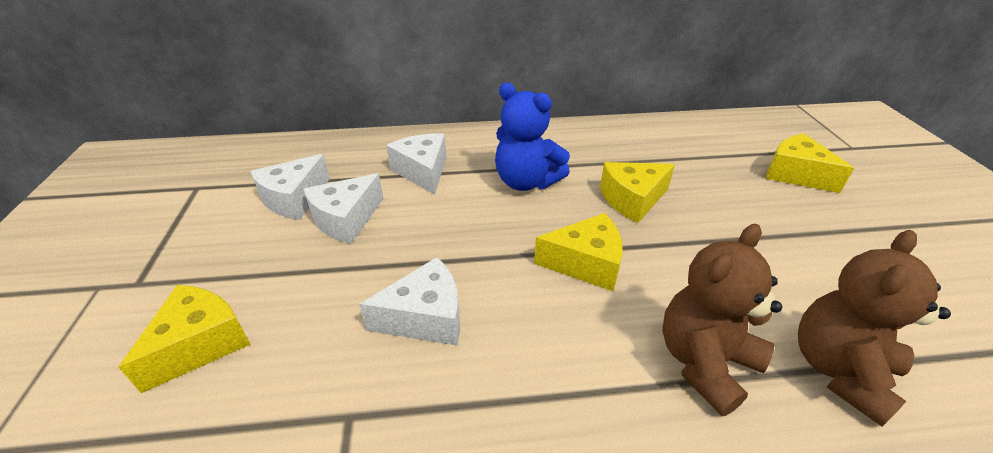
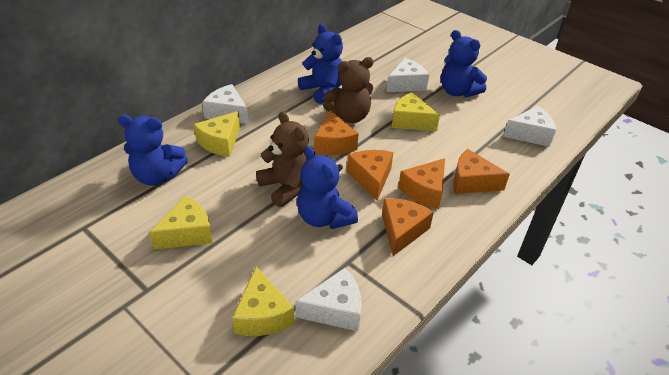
blue teddy bear: [495,83,570,191] = 1 -> [118,115,188,186] [297,146,358,229] [298,24,343,104] [441,30,487,97] = 4
orange cheese: none = 0 -> [314,110,359,155] [347,150,393,201] [382,198,434,256] [398,158,445,209] [453,149,510,194] = 5

